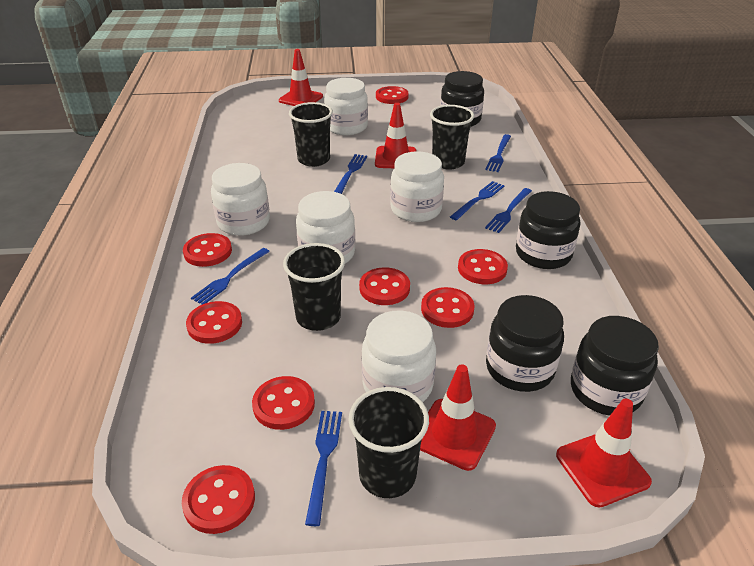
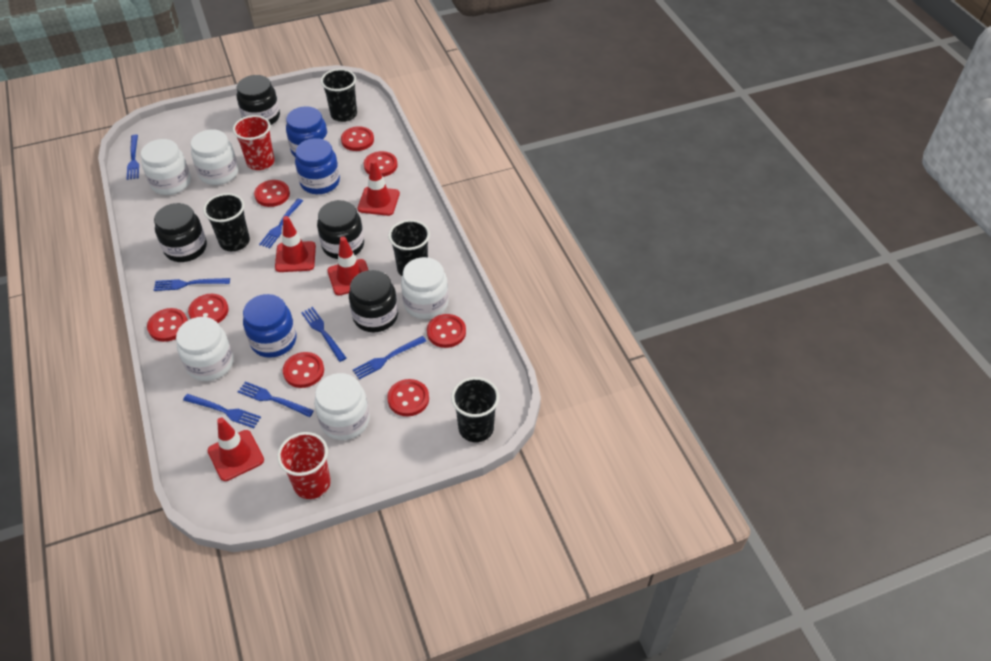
blue fork: [191,248,270,305] [305,411,342,526] [334,154,367,194] [450,181,505,221] [485,134,511,172] [485,188,532,233] = 6 -> [127,135,139,180] [154,278,230,291] [183,394,261,428] [238,381,314,417] [259,199,303,248] [301,307,346,362] [353,336,426,379] = 7
blue jar: none = 0 -> [243,294,296,358] [286,106,329,157] [295,138,340,194] = 3
red cup: none = 0 -> [233,115,275,170] [277,432,331,499] = 2

